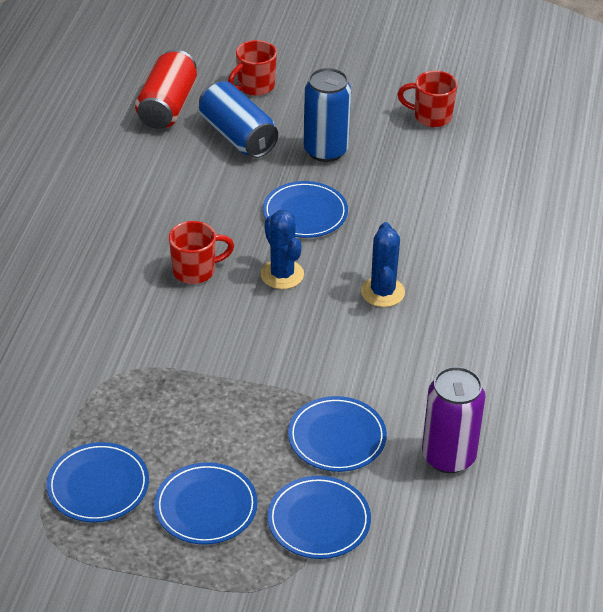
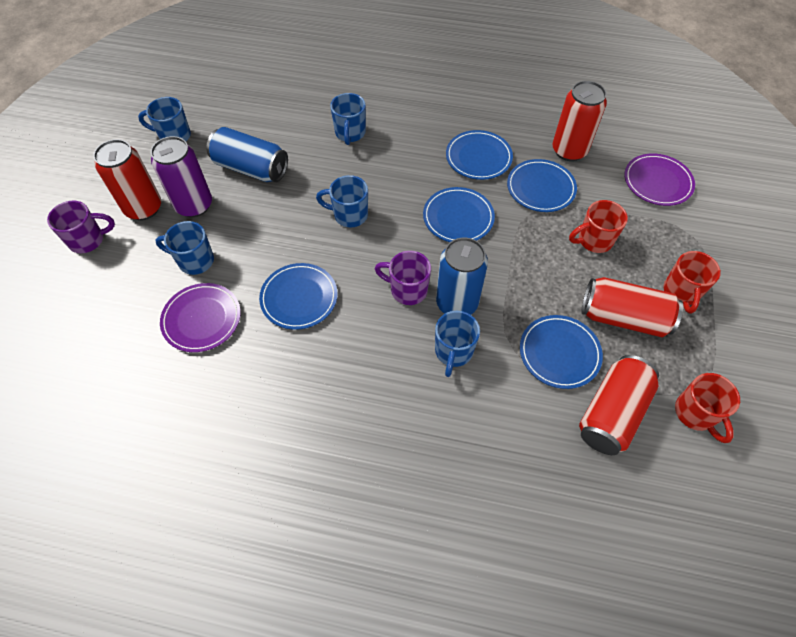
blue cactus: [260,210,304,289] [361,222,405,307] = 2 -> none = 0
blue mug: none = 0 -> [138,97,191,141] [155,221,214,275] [316,175,368,227] [330,93,366,145] [435,311,480,377] = 5
purple mug: none = 0 -> [47,201,115,253] [375,251,431,305] = 2
purple plate: none = 0 -> [160,283,241,352] [624,153,695,206] = 2
red can: [135,49,197,129] = 1 -> [93,139,161,220] [553,81,607,161] [579,355,659,455] [582,277,683,337] = 4

